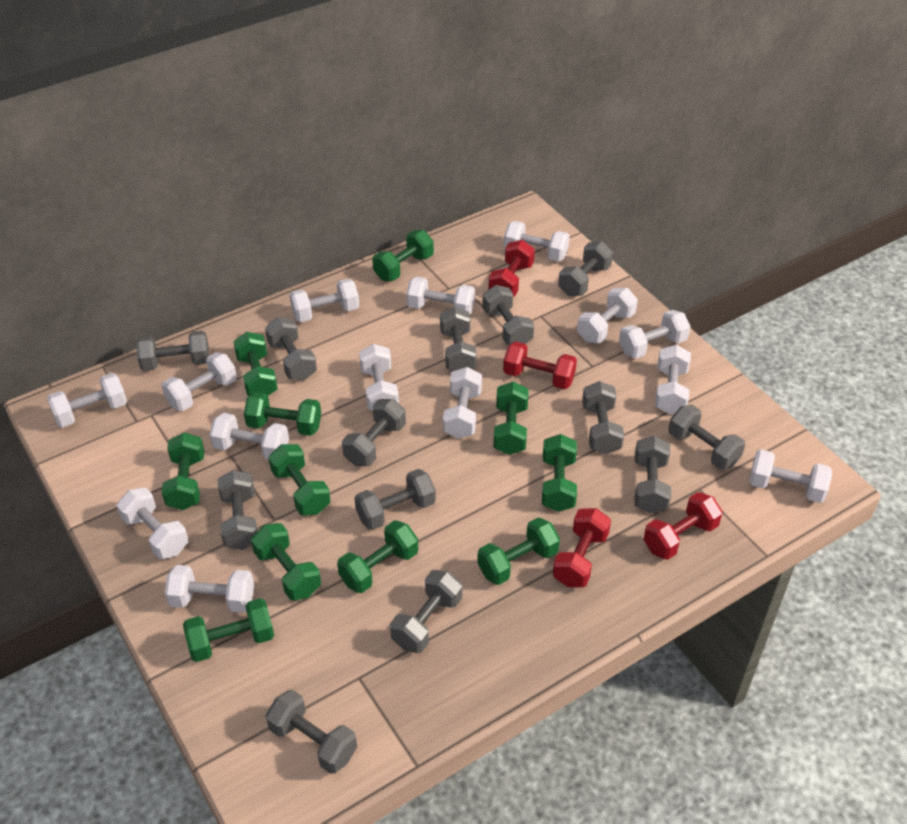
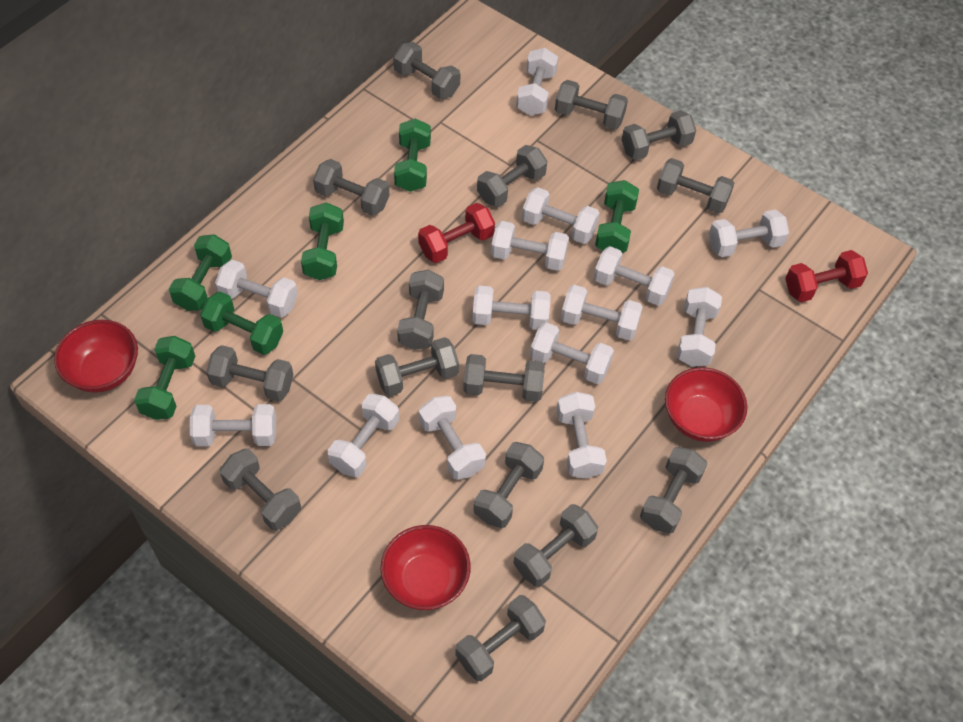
green dumbbell: [162,433,204,510] [183,598,274,662] [233,332,278,396] [244,392,321,436] [251,523,321,600] [268,444,331,515] [337,520,418,593] [372,230,434,281] [477,517,560,585] [493,382,529,455] [542,434,577,512] = 11 -> [134,336,195,420] [169,234,232,311] [200,291,283,355] [301,202,344,280] [394,119,431,192] [595,180,639,253] = 6
grey dumbbell: [136,331,209,371] [218,470,258,550] [265,317,317,380] [265,690,357,774] [342,399,406,466] [354,469,436,530] [390,570,462,653] [440,307,477,371] [482,285,534,345] [558,241,613,296] [582,381,624,454] [635,436,671,514] [668,405,745,470] = 13 -> [206,345,293,401] [220,449,301,530] [313,159,390,216] [375,337,459,396] [393,42,460,99] [397,270,444,350] [455,595,546,681] [463,354,545,402] [474,442,544,528] [477,145,547,207] [513,504,598,587] [555,80,628,129] [622,110,696,160] [640,447,707,534] [657,158,734,213] = 15
red bowl: none = 0 -> [54,320,138,393] [380,525,471,610] [665,367,747,442] = 3
red dumbbell: [488,240,535,297] [503,341,577,389] [553,508,611,587] [643,492,723,560] = 4 -> [418,203,495,263] [785,250,868,302] = 2

